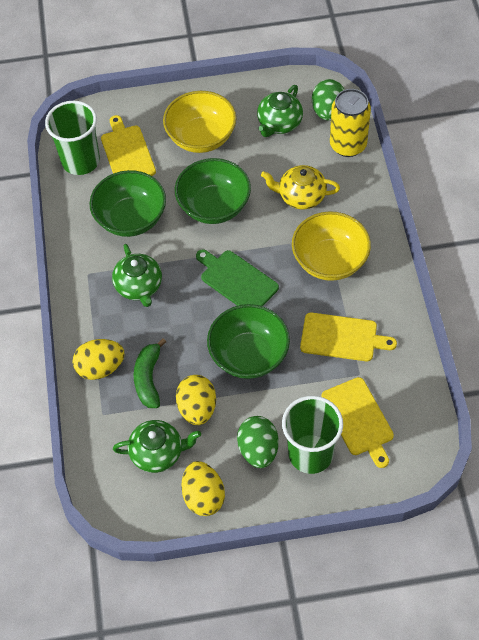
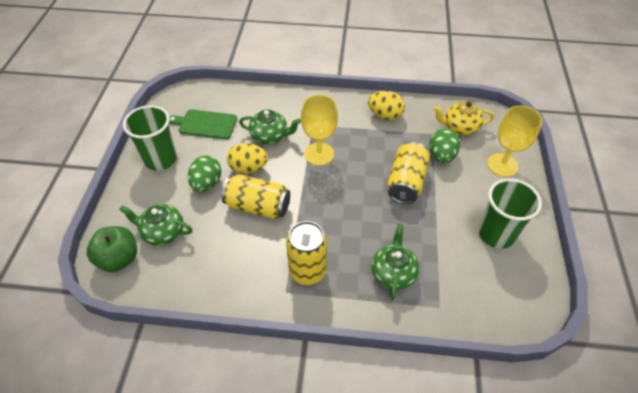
green apple: none = 0 -> [87,226,137,272] = 1
green banana: [134,338,166,408] = 1 -> none = 0
green bowl: [90,170,166,237] [175,158,251,224] [207,304,290,379] = 3 -> none = 0
yellow bowl: [163,91,237,153] [292,211,371,281] = 2 -> none = 0
yellow can: [330,89,371,157] = 1 -> [222,174,290,219] [286,221,327,285] [387,142,430,204] = 3
yellow cutting board: [101,115,156,176] [300,312,397,361] [321,377,394,468] = 3 -> none = 0
yellow egg: [72,339,125,380] [176,375,216,425] [181,461,225,516] = 3 -> [227,143,268,174] [368,91,405,120] = 2
yellow goblet: none = 0 -> [301,95,338,166] [487,105,542,177] = 2

